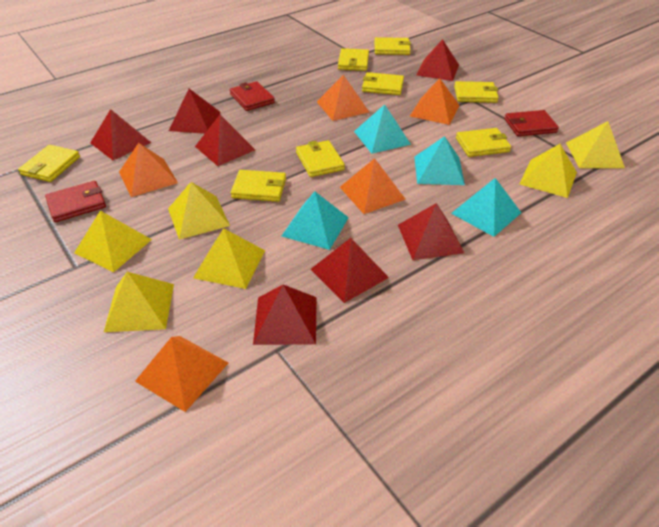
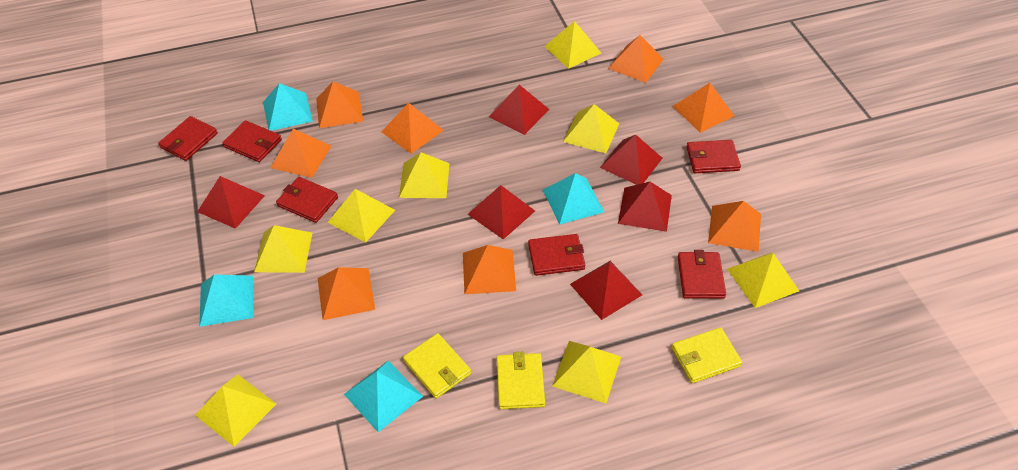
orange pyramid: [119,143,178,197] [135,336,228,412] [317,75,369,121] [340,158,406,214] [410,78,460,125] = 5 -> [270,129,331,178] [316,81,363,128] [318,267,375,320] [381,103,444,154] [463,245,516,294] [608,35,664,83] [673,83,734,133] [708,201,761,252] = 8
red pyramid: [90,109,151,160] [169,89,221,134] [195,115,255,166] [253,285,317,345] [311,238,389,303] [398,203,464,260] [417,39,459,81] = 7 -> [197,176,265,229] [468,185,535,239] [489,85,549,135] [570,261,642,320] [600,135,663,185] [618,182,672,232] = 6
red wallet: [45,181,106,222] [229,81,275,111] [505,110,559,136] = 3 -> [158,116,218,161] [222,120,282,162] [276,177,338,223] [528,234,585,276] [678,250,726,299] [686,140,741,173] = 6
yellow pyramid: [74,211,152,272] [104,272,174,332] [168,182,230,240] [193,228,265,289] [520,144,577,198] [566,121,625,168] = 6 -> [195,374,276,447] [254,225,312,273] [327,189,395,243] [399,152,449,198] [544,21,601,69] [552,341,621,403] [563,104,620,154] [727,253,799,308] = 8
yellow wallet: [18,145,80,182] [231,170,286,202] [296,140,345,177] [338,48,369,71] [362,72,404,95] [374,37,411,55] [454,81,499,103] [456,128,511,157] = 8 -> [403,333,471,399] [497,352,545,409] [672,327,742,383] = 3

